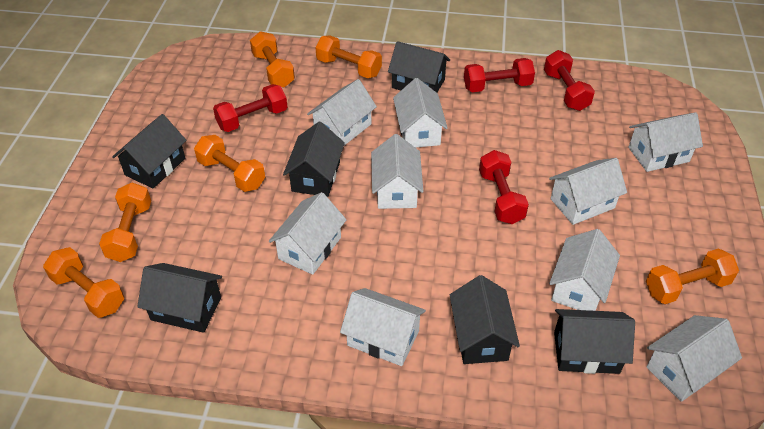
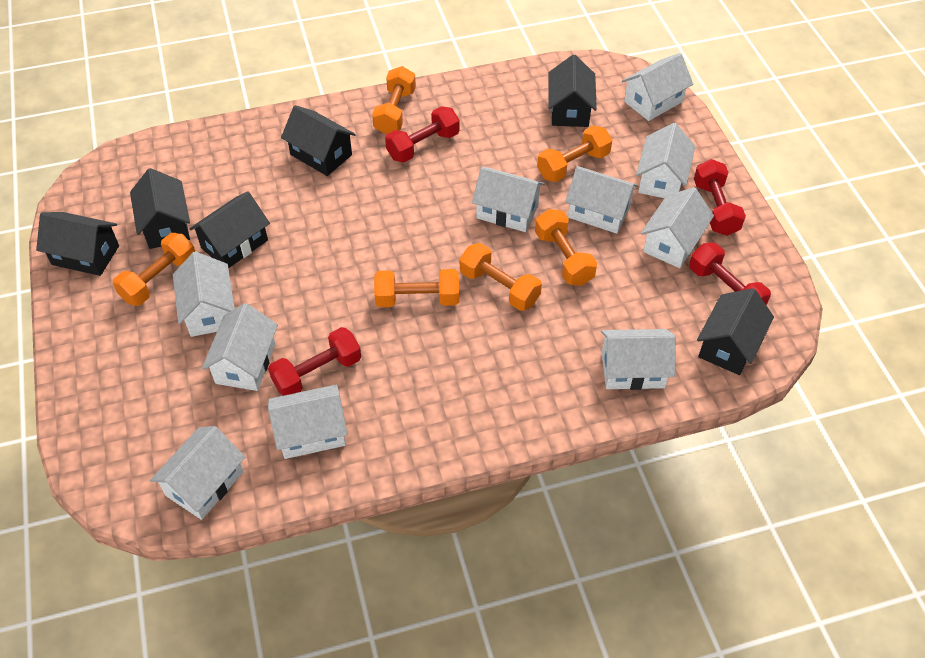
white house: [269,192,347,275] [307,79,377,146] [340,288,426,366] [371,134,423,209] [393,78,448,148] [549,158,627,225] [549,229,620,311] [628,112,703,172] [646,315,742,402] = 9 -> [150,426,245,520] [173,251,235,337] [202,303,278,391] [268,385,348,459] [472,167,545,232] [565,166,638,234] [601,329,676,390] [622,53,693,121] [636,123,695,198] [641,187,714,268] = 10

